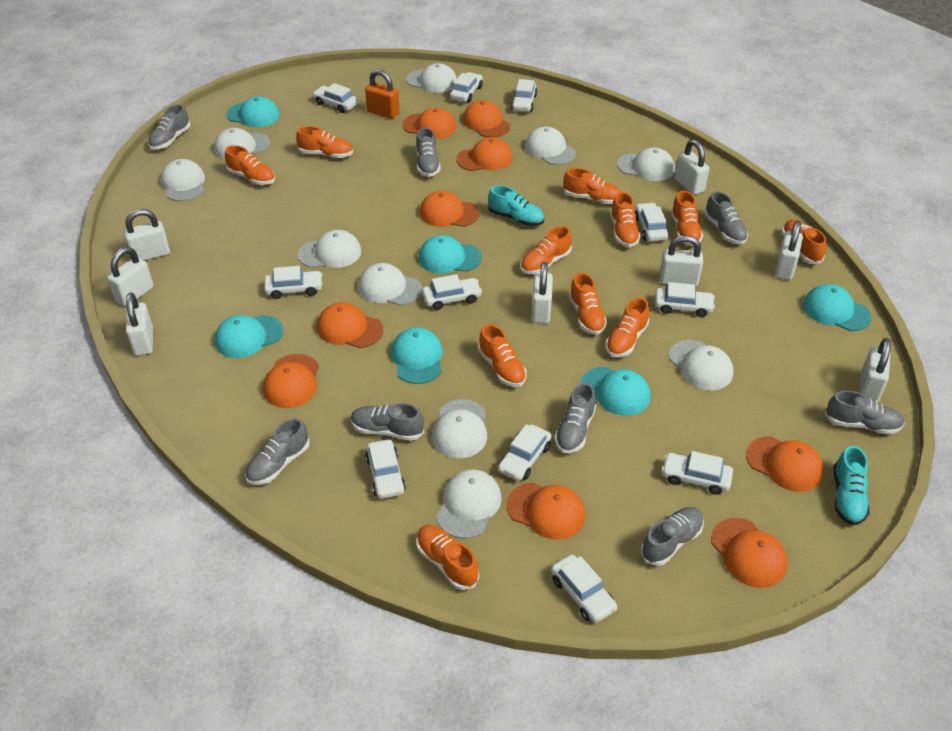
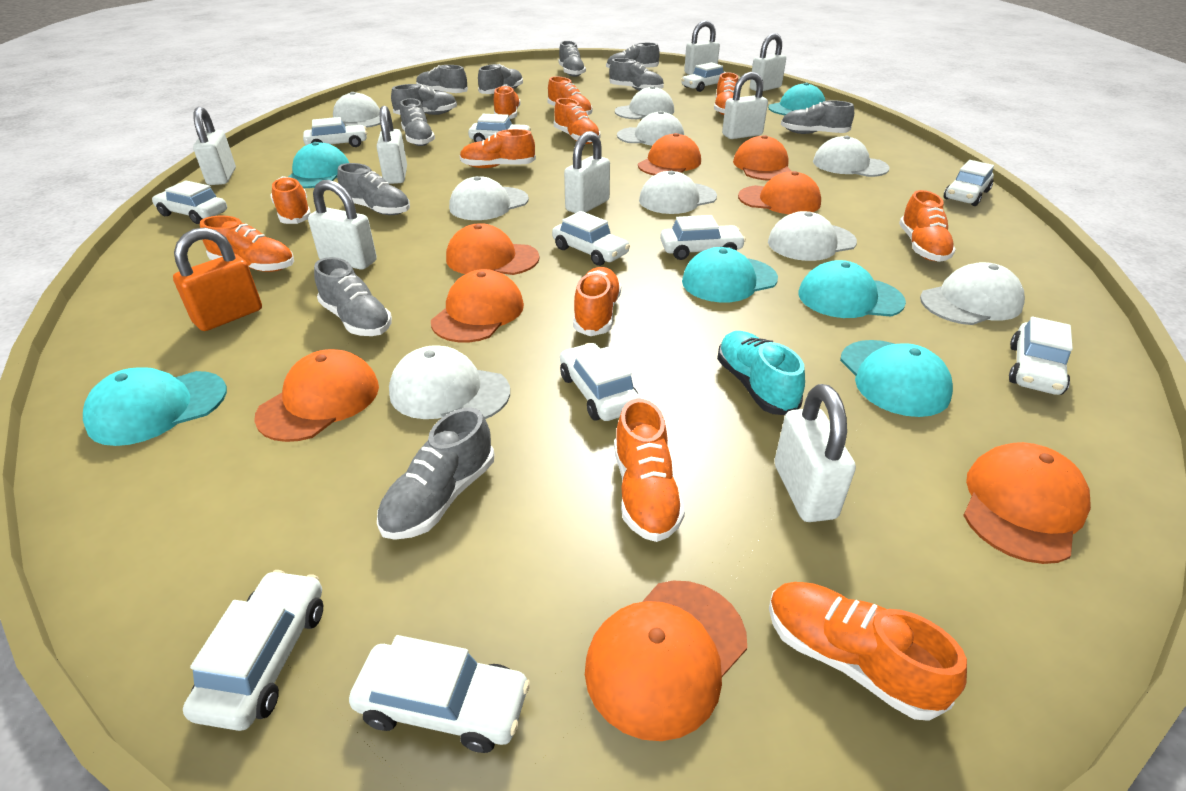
grey shoe: [148,104,190,150] [245,418,310,485] [351,403,424,441] [416,127,441,177] [554,383,596,453] [640,507,704,566] [705,191,748,244] [825,390,905,434] = 8 -> [314,257,392,336] [337,163,410,215] [377,407,494,540] [391,84,457,115] [400,98,435,146] [416,65,468,93] [478,64,523,94] [559,41,586,77] [606,42,660,68] [609,58,664,91] [781,100,854,134] = 11
orange cap: [263,354,319,408] [317,302,383,348] [402,107,456,139] [419,191,480,227] [456,137,513,171] [463,100,510,137] [507,482,585,540] [711,518,788,588] [746,436,824,492] = 9 -> [254,349,379,442] [431,269,524,343] [446,223,540,275] [585,581,747,741] [638,133,701,175] [733,135,792,181] [738,171,821,214] [963,442,1091,564] = 8
turquoise shoe: [488,185,544,226] [834,446,870,525] = 2 -> [717,331,805,415] = 1
white cap: [161,159,205,201] [214,128,271,160] [298,230,361,268] [358,263,422,306] [407,63,457,93] [432,399,487,458] [436,469,502,539] [525,127,576,165] [617,148,675,181] [669,340,734,391] = 10 -> [333,92,380,128] [389,345,510,419] [449,176,529,220] [615,86,674,119] [617,111,684,146] [639,171,717,214] [768,211,857,261] [813,136,890,177] [920,262,1025,325] = 9

